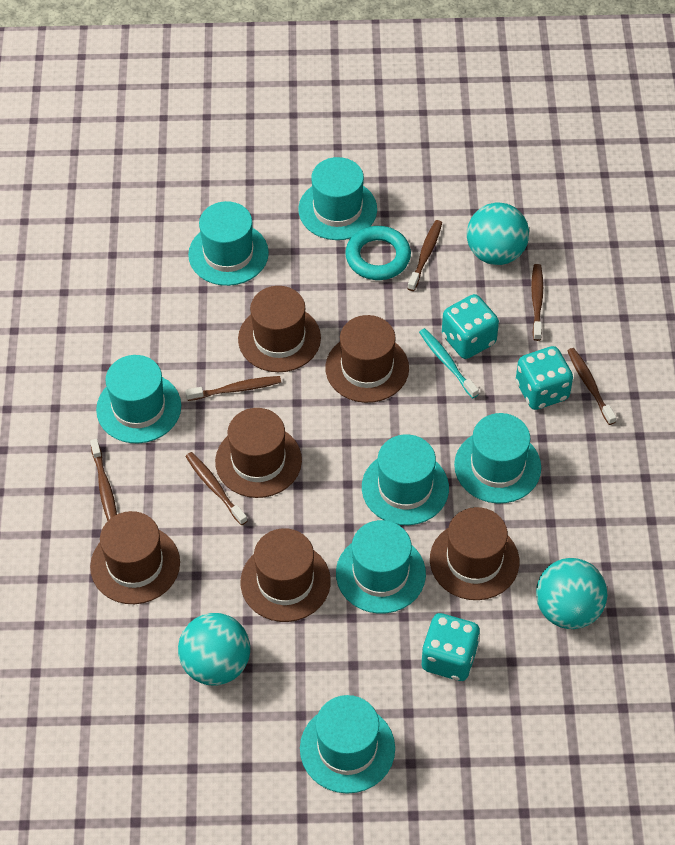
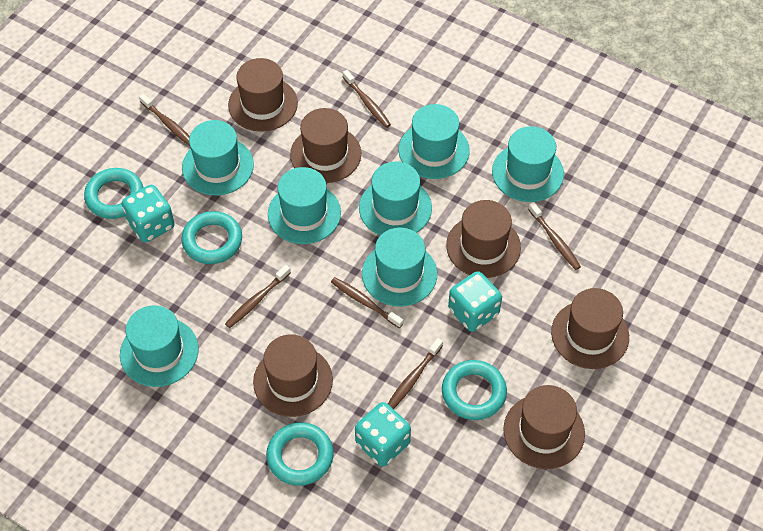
turquoise ball: [178,613,250,686] [467,203,529,265] [536,558,608,629] = 3 -> none = 0
turquoise ring: [345,226,411,280] = 1 -> [84,168,144,219] [181,211,242,264] [266,422,334,486] [442,360,507,420] = 4
turquoise toothbrush: [419,328,479,398] = 1 -> none = 0

